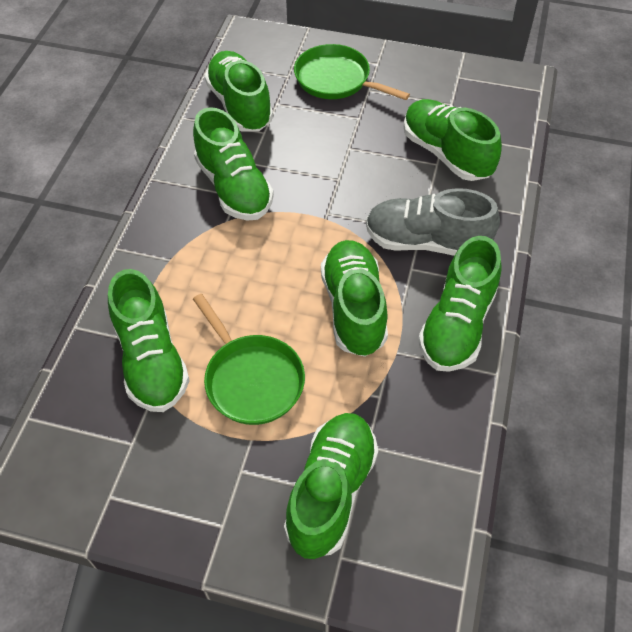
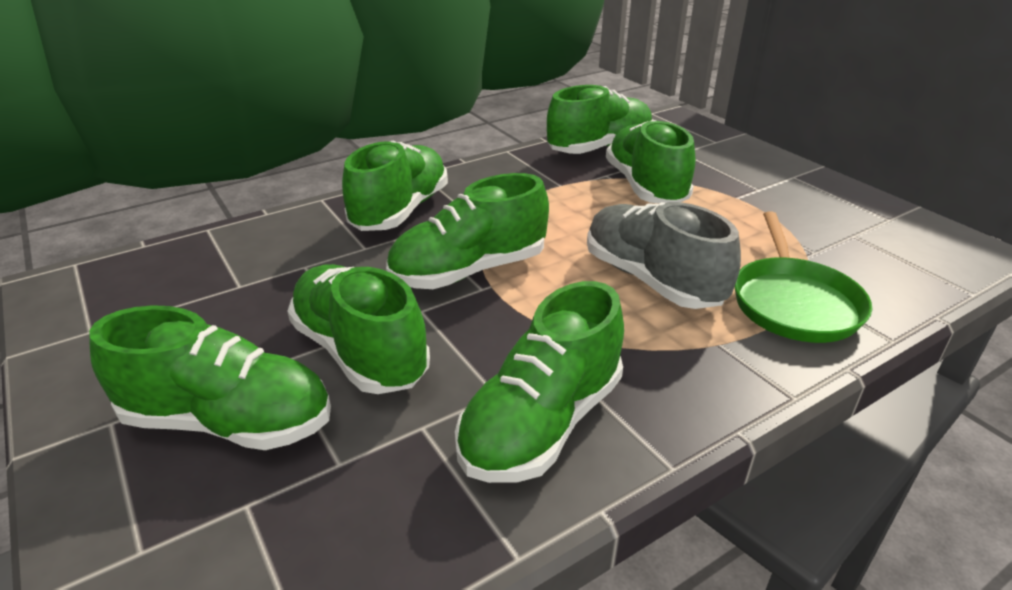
green pan: [193,294,305,425] [294,44,410,100] = 2 -> [735,211,872,343] = 1

